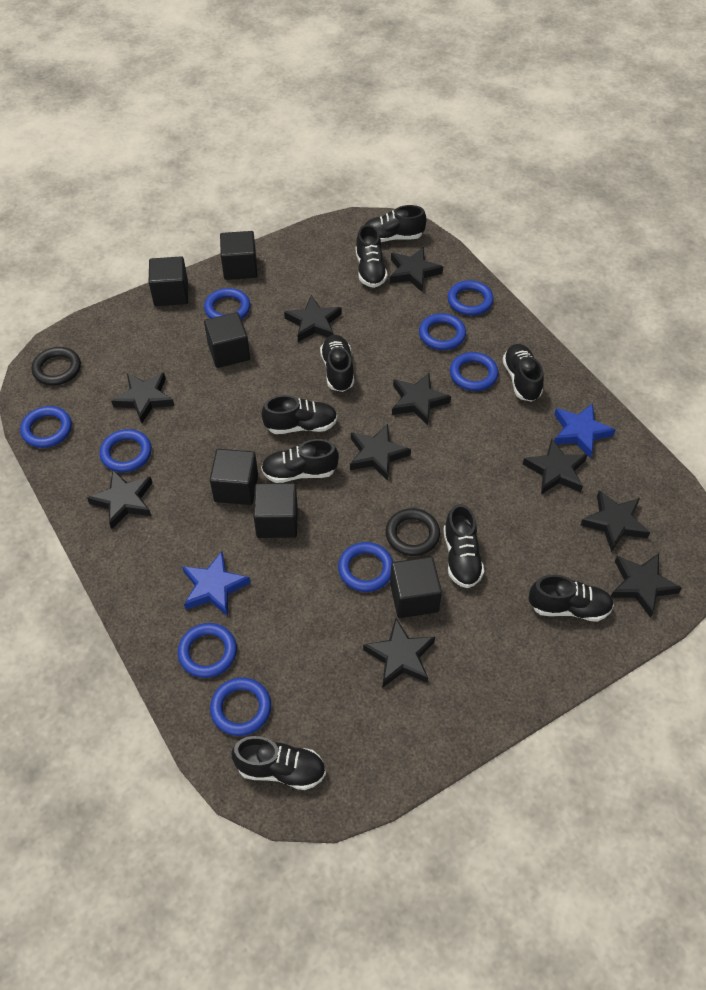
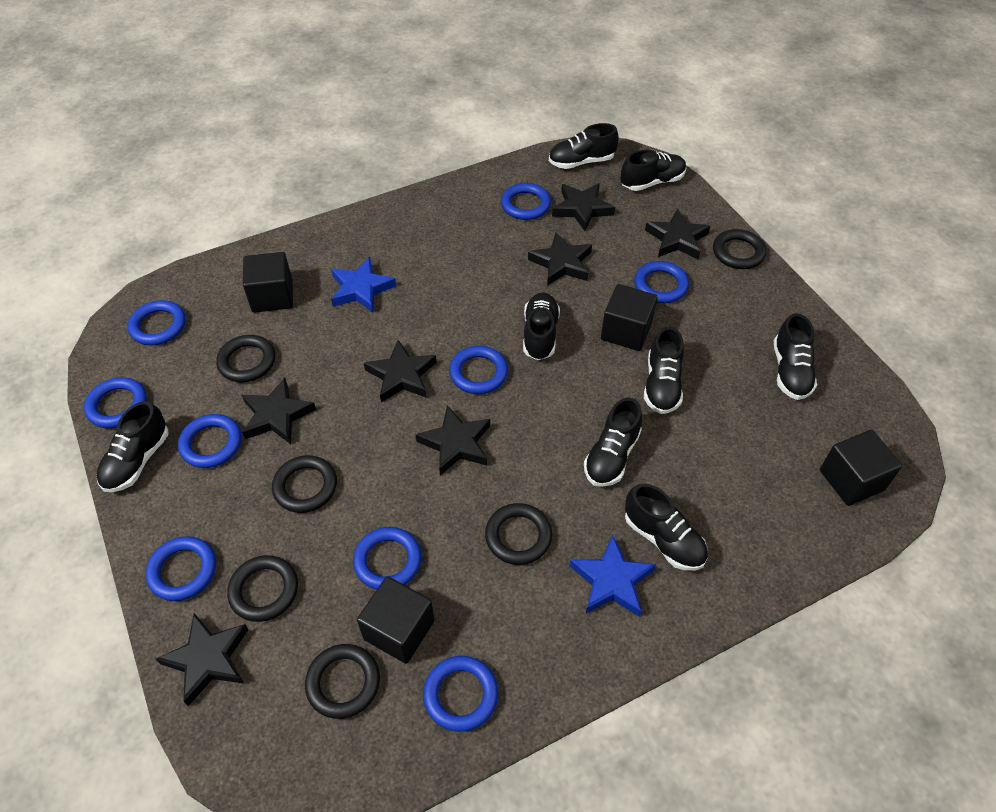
black cube: [149,256,188,306] [204,312,250,368] [210,449,258,505] [220,231,257,280] [253,483,298,538] [390,556,442,618] = 6 -> [243,252,293,313] [357,576,434,664] [601,284,658,351] [820,430,902,506] = 4
black ring: [32,347,81,386] [386,508,440,556] = 2 -> [216,335,275,382] [227,555,298,622] [272,455,337,513] [305,644,380,719] [485,503,552,565] [713,229,766,269] = 6
black shoe: [232,736,326,790] [261,439,339,483] [262,395,338,434] [320,335,354,392] [356,224,388,288] [364,205,427,242] [443,504,484,588] [503,344,544,402] [528,575,614,622] = 9 -> [96,401,169,492] [523,292,560,360] [549,123,619,169] [584,397,642,487] [621,150,686,191] [625,483,708,571] [644,327,684,414] [774,313,817,400] = 8
black star: [87,470,152,529] [111,373,174,423] [284,295,342,342] [350,424,411,481] [363,618,435,688] [390,247,443,292] [392,373,451,426] [523,438,587,494] [581,490,650,552] [611,553,682,618] = 10 -> [156,613,249,706] [242,378,316,444] [364,340,437,403] [415,405,490,475] [528,233,592,286] [552,183,615,231] [645,209,710,259] = 7

